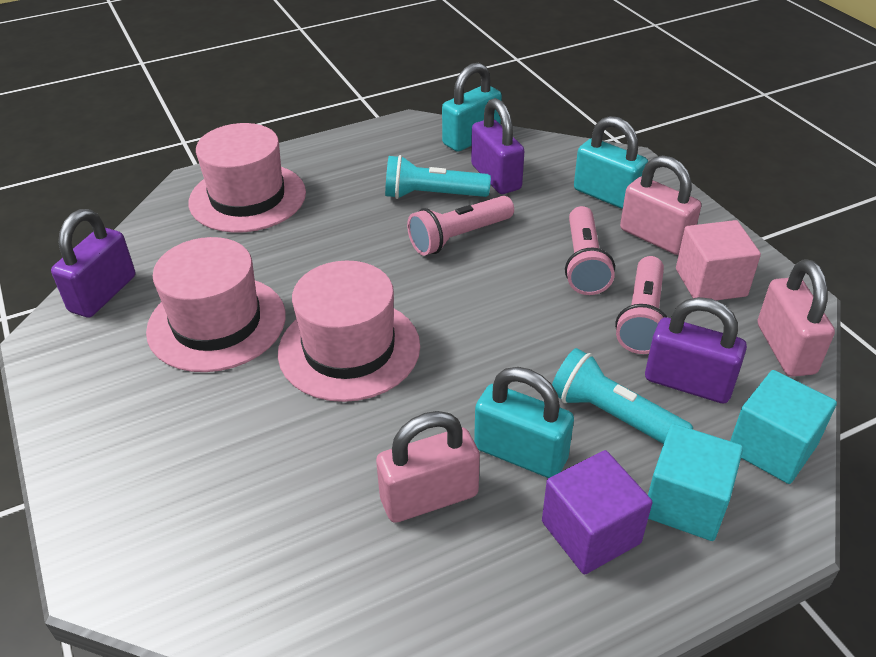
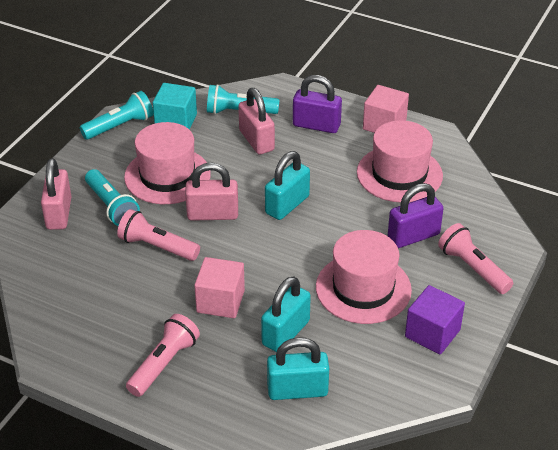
pink cube: [676,220,761,300] = 1 -> [194,257,245,318] [363,85,409,133] = 2
purple padlock: [51,209,135,317] [471,98,524,194] [645,297,747,404] = 3 -> [293,75,342,133] [388,183,444,248] = 2
turquoise cube: [648,424,743,541] [730,370,837,484] = 2 -> [153,83,197,129] = 1
turquoise flashlight: [385,155,491,199] [552,348,693,444] = 2 -> [80,91,153,140] [85,169,140,226] [207,84,279,114] = 3

